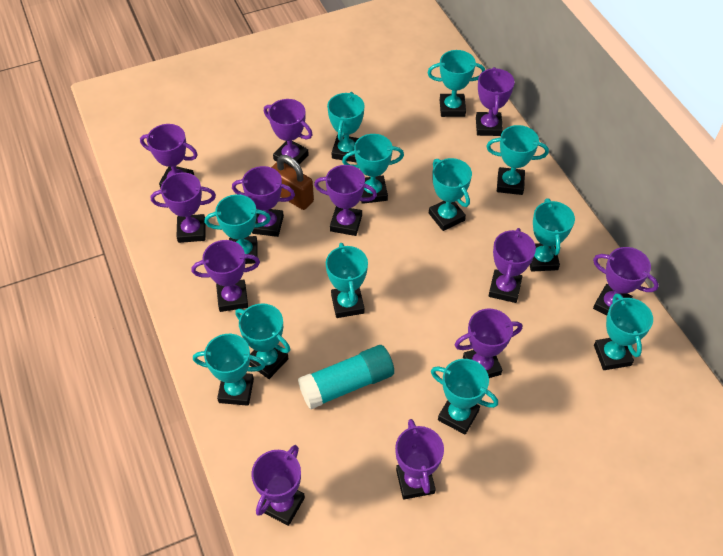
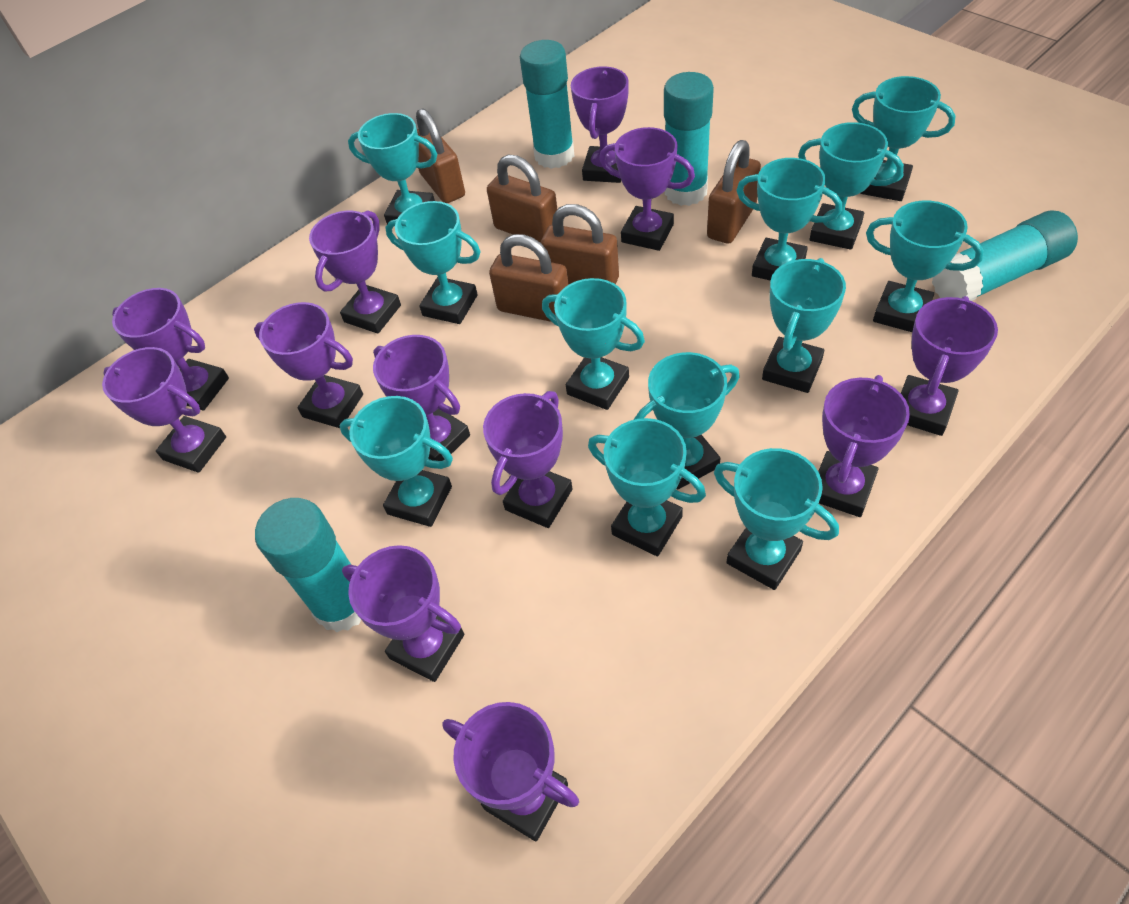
brown padlock: [271,155,314,210] = 1 -> [416,108,465,203] [487,155,557,243] [489,234,569,322] [541,204,619,284] [707,140,761,244] = 5
turquoise glue stick: [298,345,394,410] = 1 -> [255,498,361,632] [520,40,574,169] [664,72,714,206] [932,210,1078,301] = 4

